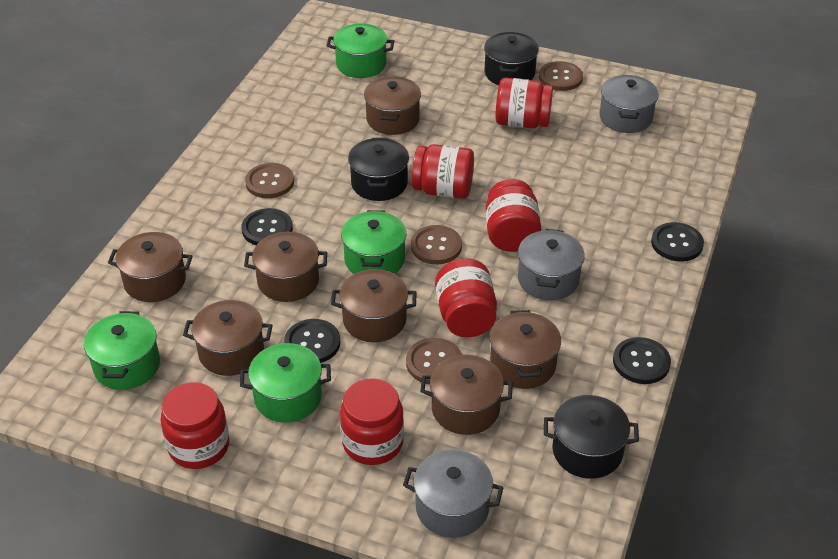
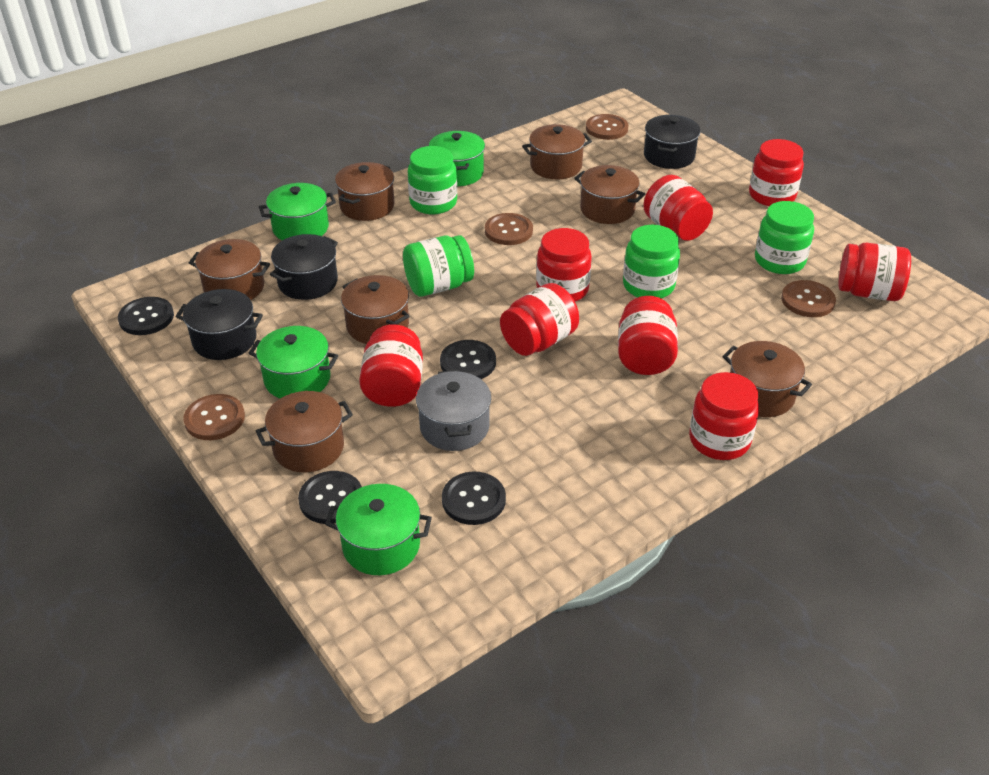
green jar: none = 0 -> [403,235,474,297] [408,146,457,214] [623,225,680,298] [755,201,814,274] = 4
grey pot: [403,449,504,538] [518,229,585,300] [599,75,659,133] = 3 -> [416,370,491,451] = 1
red jar: [160,382,229,469] [340,378,404,465] [412,144,474,199] [435,259,497,337] [486,179,541,252] [495,78,553,128] = 6 -> [359,324,423,407] [500,283,579,356] [536,228,592,302] [618,296,678,375] [643,175,713,241] [689,372,759,460] [749,139,804,206] [839,243,911,301] = 8

